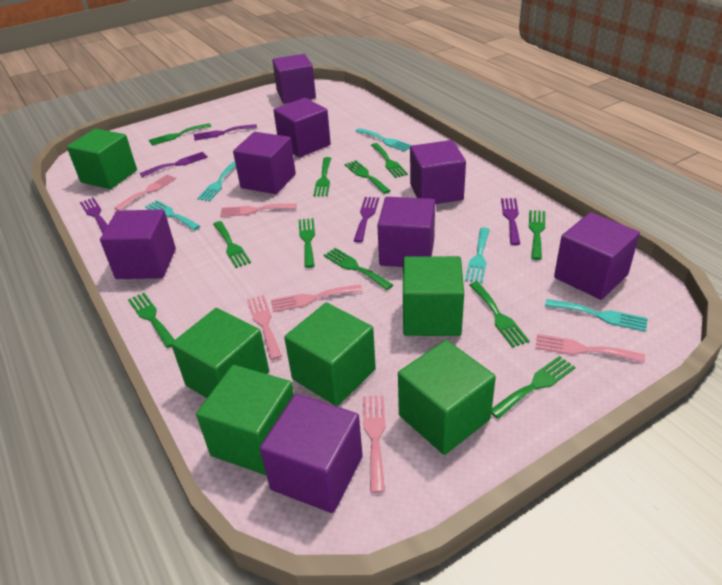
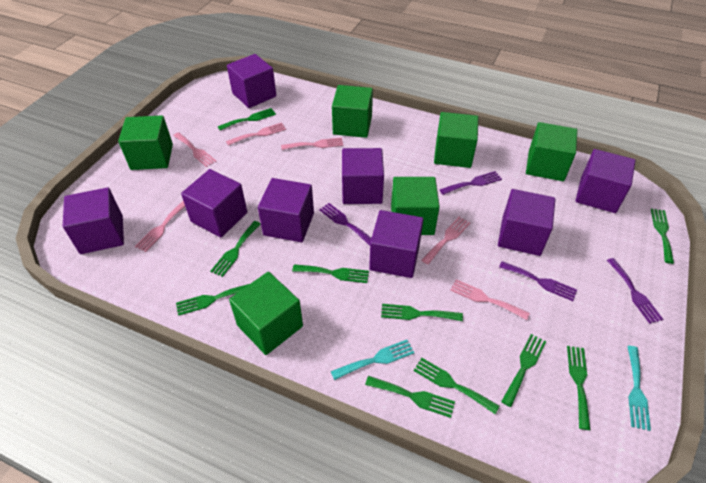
green fork: [128,293,175,348] [149,123,211,146] [213,221,251,268] [299,218,315,268] [313,157,331,197] [324,248,393,290] [344,160,390,194] [371,143,408,178] [470,282,530,348] [491,356,576,419] [529,210,545,260] = 11 -> [176,284,249,316] [210,221,261,277] [218,108,276,130] [292,264,369,283] [365,376,455,418] [381,304,463,321] [413,358,499,414] [501,334,546,407] [567,346,590,430] [651,208,674,264] = 10
purple fork: [80,198,108,233] [140,152,208,177] [194,124,257,140] [354,197,379,243] [501,198,520,245] = 5 -> [319,203,371,246] [440,171,502,195] [499,261,577,301] [607,258,663,324] = 4
turquoise fork: [145,200,200,230] [197,162,236,201] [355,128,412,152] [465,227,490,283] [545,299,648,332] = 5 -> [331,340,414,380] [627,346,651,431] = 2

